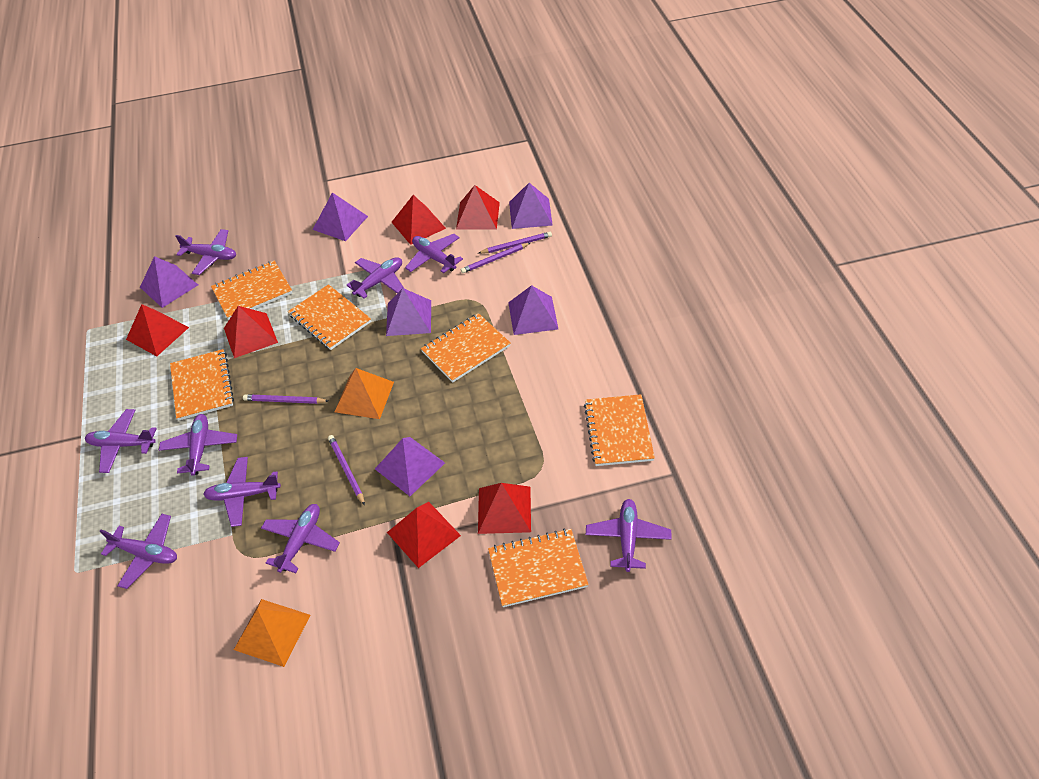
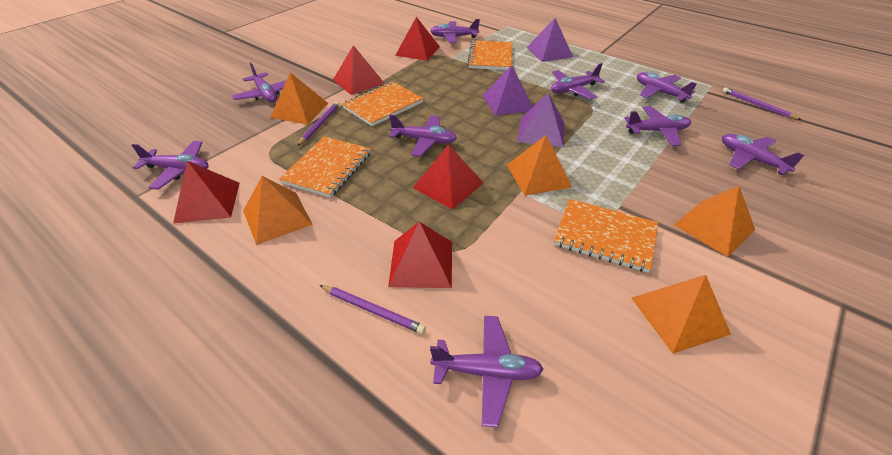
orange notebook: [170,349,234,421] [211,261,292,320] [288,284,371,350] [421,313,511,382] [488,529,589,607] [584,394,655,466] = 6 -> [279,137,371,198] [342,82,423,126] [467,40,512,70] [554,199,658,273] = 4
orange pyramid: [234,599,310,667] [335,368,394,419] = 2 -> [243,176,313,245] [270,72,328,125] [507,135,572,196] [632,275,731,354] [674,186,755,257] = 5
purple pencil: [243,394,328,404] [328,435,365,505] [461,243,530,273] [479,232,552,254] = 4 -> [297,102,339,146] [319,285,426,334] [722,87,802,120] = 3
purple pyramid: [140,256,198,308] [313,192,368,241] [375,437,445,496] [386,288,431,336] [508,285,558,335] [509,183,553,229] = 6 -> [482,65,533,116] [517,93,564,147] [526,18,573,62] = 3
red pyramid: [126,304,189,356] [224,306,278,358] [387,502,461,568] [392,195,446,245] [456,185,500,230] [478,483,531,534] = 6 -> [173,161,239,224] [333,45,385,95] [388,222,452,288] [395,17,440,61] [413,144,484,210] = 5

